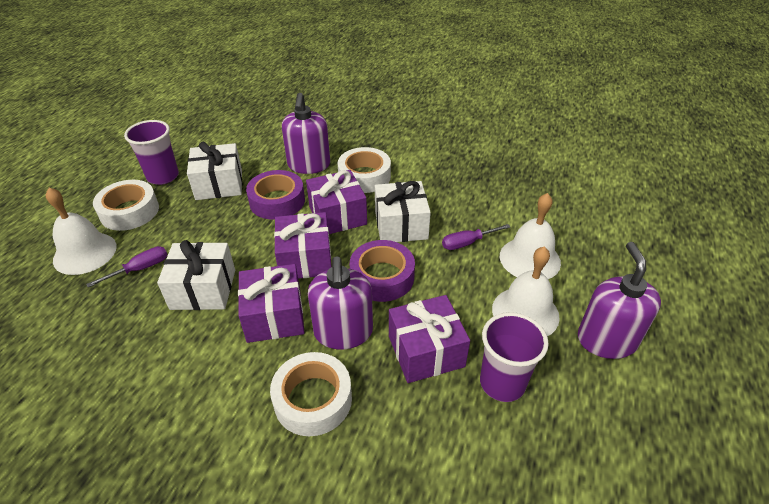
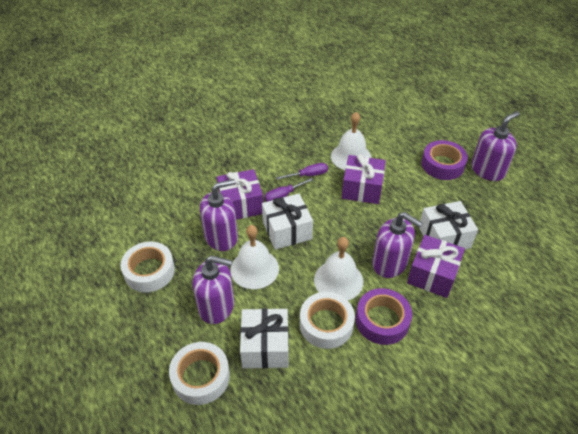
purple cup: [124,120,179,185] [480,312,549,402] = 2 -> none = 0
purple gift: [238,264,305,343] [274,212,332,279] [306,170,367,234] [389,295,470,383] = 4 -> [217,169,263,220] [342,154,386,204] [407,235,465,298] = 3
purple soap dispenser: [282,93,330,174] [308,256,373,350] [578,242,661,359] = 3 -> [193,255,234,324] [200,179,238,251] [372,212,422,278] [471,111,520,181] = 4

